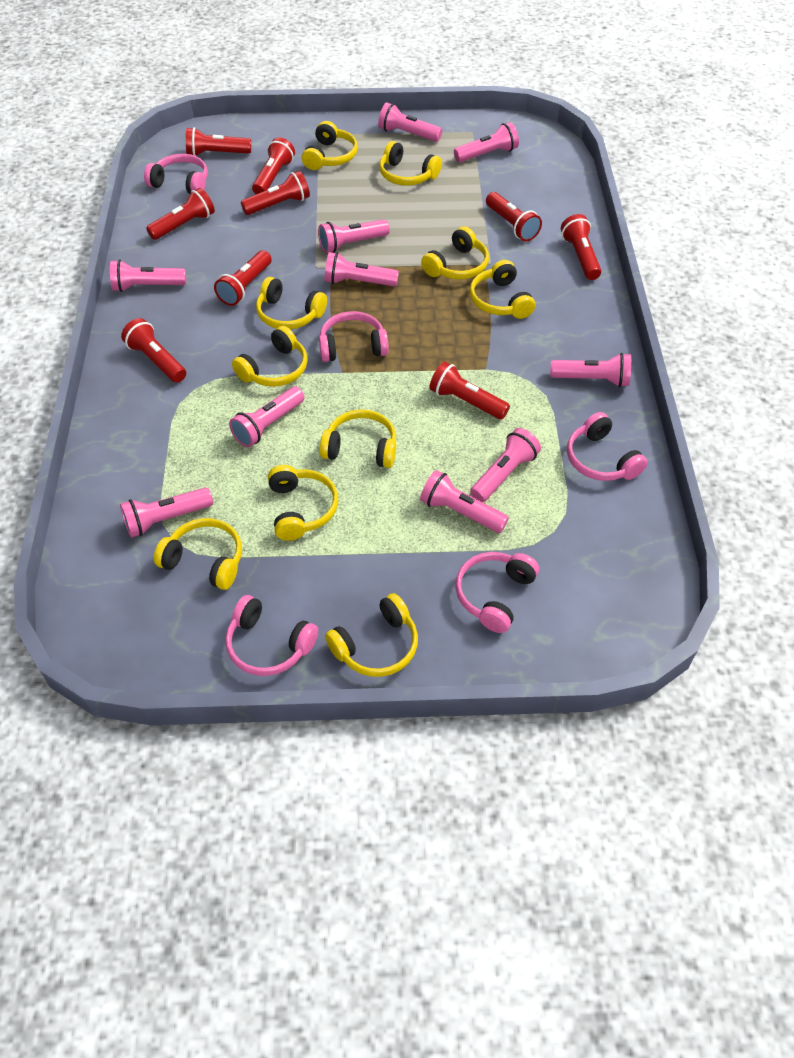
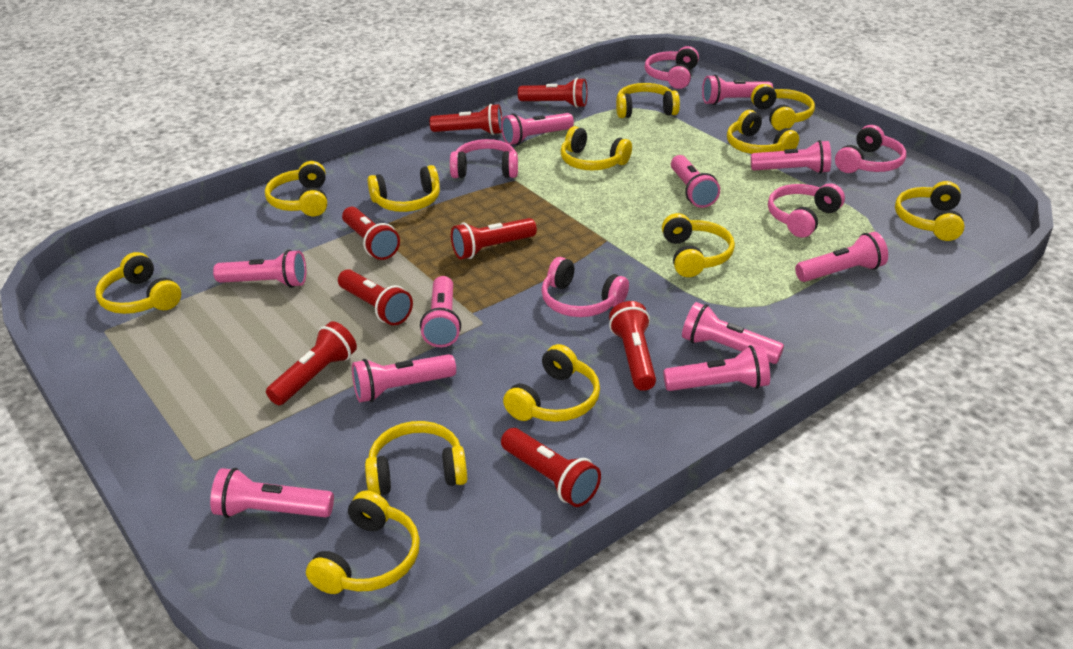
pink flashlight: [110,259,186,292] [120,488,213,538] [229,387,304,447] [318,219,390,253] [325,252,399,287] [378,102,442,142] [420,470,509,533] [454,122,519,162] [470,428,541,502] [550,353,631,387] = 10 -> [210,468,334,518] [213,250,306,288] [352,354,456,402] [420,276,461,347] [501,113,574,145] [663,345,770,391] [671,155,720,208] [682,302,784,364] [702,75,773,105] [751,140,831,174] [795,232,888,282] = 11
red flashlight: [121,318,186,383] [146,188,215,240] [186,127,251,156] [214,250,272,306] [241,171,310,215] [252,137,295,194] [429,361,510,420] [486,192,542,241] [561,214,601,280] = 9 -> [266,321,357,405] [338,269,413,325] [342,207,400,260] [430,104,502,135] [451,218,537,259] [501,428,601,507] [518,78,588,108] [609,301,656,391] = 8
yellow headphones: [154,518,242,590] [232,326,308,387] [256,277,327,329] [268,465,338,541] [302,121,358,170] [320,410,396,468] [325,593,418,677] [379,141,442,186] [421,226,489,279] [470,260,535,319] = 10 -> [95,252,181,314] [265,161,327,216] [306,491,420,594] [365,421,467,495] [367,165,440,212] [503,344,600,422] [560,126,632,170] [616,83,680,118] [662,213,735,277] [727,110,799,154] [751,84,815,131] [895,181,965,241] = 12

